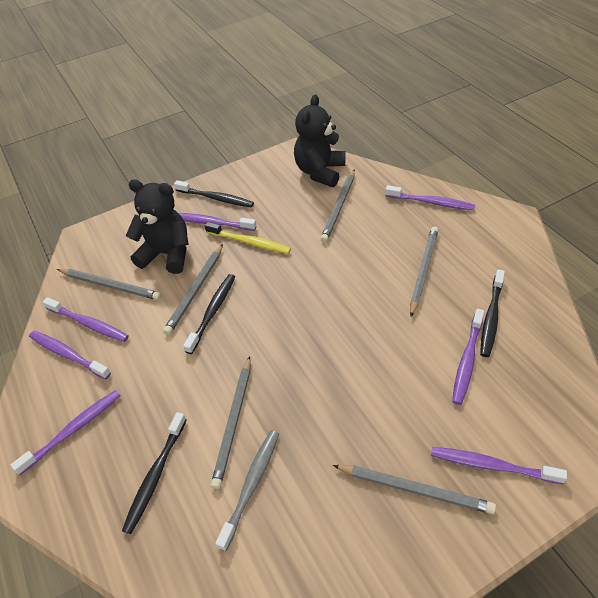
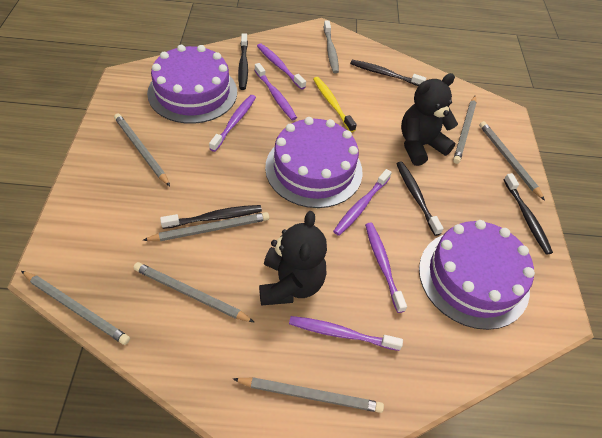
black toothbrush: [122,412,186,534] [174,180,254,208] [183,274,235,354] [480,269,505,357] = 4 -> [160,205,262,229] [238,33,248,90] [350,60,426,86] [396,162,444,236] [504,173,553,255] = 5
grey pencil: [57,269,161,300] [163,244,223,335] [211,356,251,489] [320,169,355,242] [333,465,496,514] [410,226,438,317] = 6 -> [21,271,130,345] [114,113,170,186] [133,262,255,323] [142,212,269,241] [233,377,384,413] [453,96,476,164] [479,121,545,200] = 7
purple cake: none = 0 -> [147,45,237,124] [265,117,363,208] [419,220,535,330] = 3
purple toothbrush: [11,390,121,475] [29,331,111,379] [43,297,129,342] [179,213,256,231] [385,185,475,210] [431,447,567,484] [452,309,484,405] = 7 -> [209,95,256,152] [254,63,297,120] [257,43,306,90] [289,316,403,351] [333,169,392,236] [365,223,407,313] = 6

